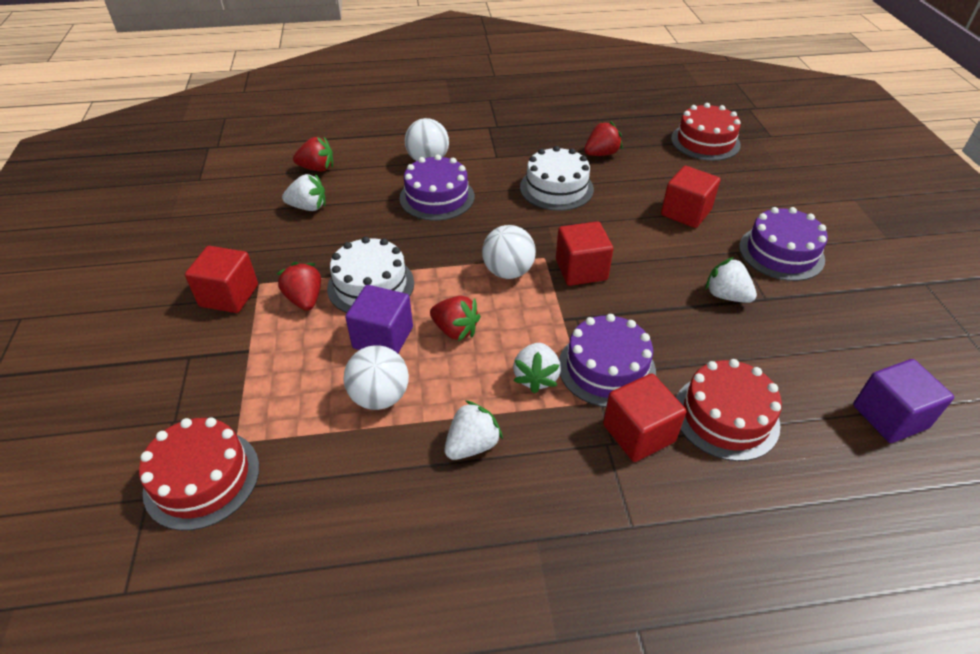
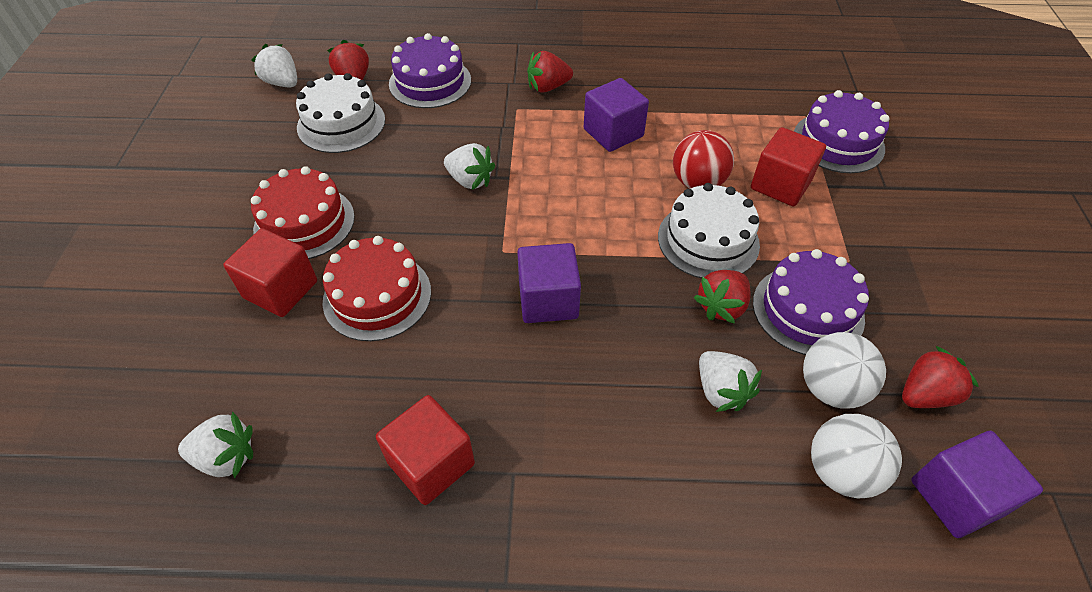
purple cube: [345,285,413,353] [853,359,954,443] = 2 -> [517,243,581,323] [584,78,649,152] [911,431,1043,538] = 3
red ball: none = 0 -> [673,130,734,189] = 1
red cake: [139,417,259,531] [671,103,741,161] [676,359,782,461] = 3 -> [251,166,355,259] [323,236,431,341] = 2
red cube: [185,246,258,313] [556,221,613,286] [603,373,686,462] [661,166,720,228] = 4 -> [223,228,317,317] [376,395,475,505] [751,127,826,207] = 3
white ball: [343,345,409,410] [405,118,449,161] [482,225,536,279] = 3 -> [803,332,886,409] [811,414,902,498] = 2

